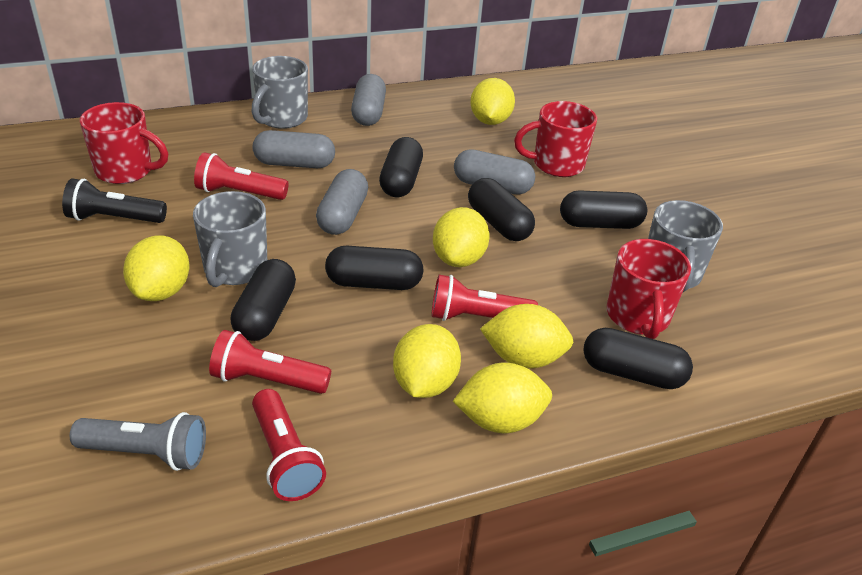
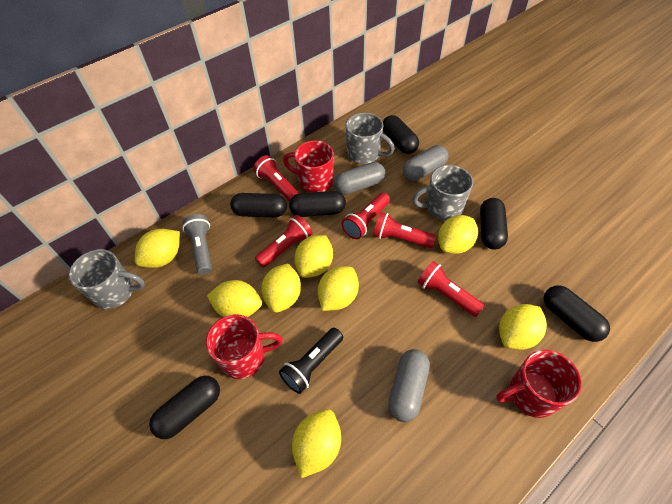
grey capsule: [253,130,335,168] [316,169,368,235] [351,74,386,126] [454,149,535,195] = 4 -> [334,162,385,195] [388,349,430,422] [403,145,448,181] = 3
red flashlight: [194,152,288,200] [209,330,331,394] [252,389,326,501] [431,275,538,321] = 4 -> [253,155,299,202] [255,215,313,268] [342,192,390,239] [373,212,436,248] [417,261,485,317] = 5
yellow lemon: [123,236,189,301] [393,324,461,398] [433,207,490,267] [453,362,552,433] [470,78,515,125] [480,304,573,369] = 6 -> [135,229,180,268] [207,280,262,317] [261,263,301,313] [292,409,341,478] [294,235,333,278] [318,266,359,311] [438,215,478,254] [499,304,547,350] = 8

